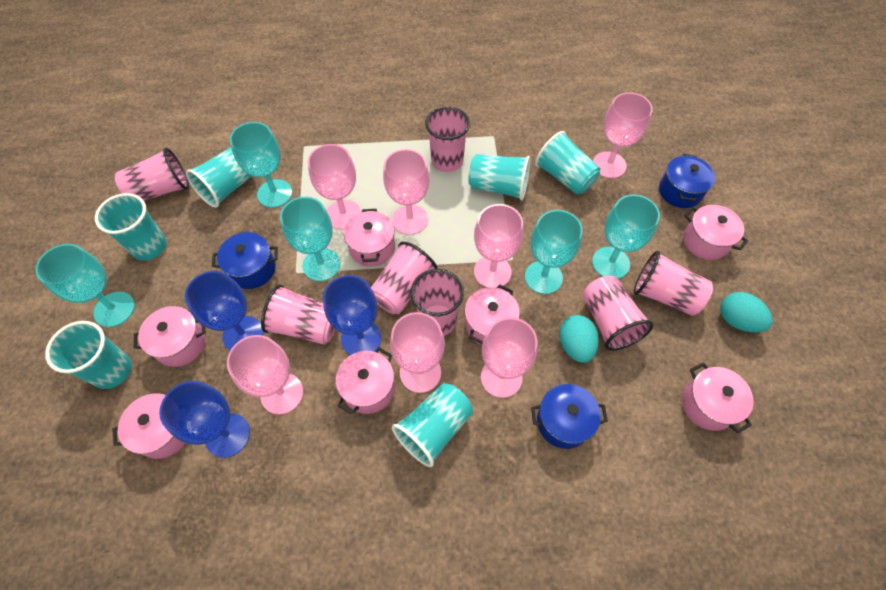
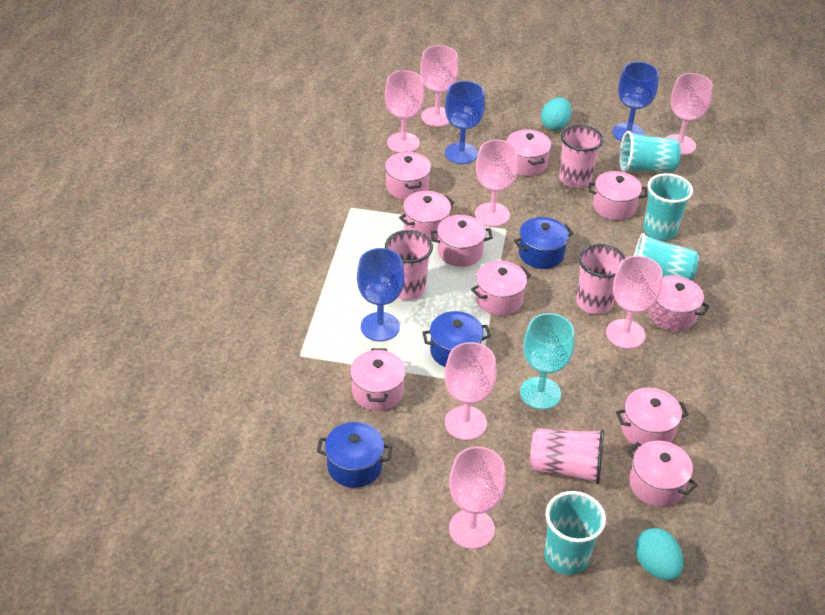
pink cup: [115,148,189,201] [261,285,336,345] [371,242,438,314] [411,269,464,336] [425,106,470,172] [582,276,653,351] [634,251,713,316] = 7 -> [385,230,433,300] [530,428,604,484] [559,124,604,188] [576,244,626,314] = 4
pink pot: [112,393,186,459] [134,306,206,367] [336,347,395,415] [344,209,395,267] [465,284,520,345] [682,362,754,433] [683,205,748,260] = 7 -> [350,348,406,411] [385,151,431,200] [399,191,455,241] [430,215,493,267] [471,261,531,316] [507,129,551,176] [589,171,647,220] [616,388,689,448] [627,440,698,507] [648,276,710,331] = 10
turquoise cup: [45,321,132,389] [95,193,167,261] [186,147,252,208] [392,383,473,467] [469,154,530,200] [535,131,601,195] = 6 -> [544,491,606,575] [619,131,681,172] [634,233,699,281] [643,173,693,240] = 4
turquoise goblet: [36,244,135,327] [230,122,292,208] [280,197,340,281] [525,210,583,294] [592,194,660,279] = 5 -> [520,313,574,410] = 1

